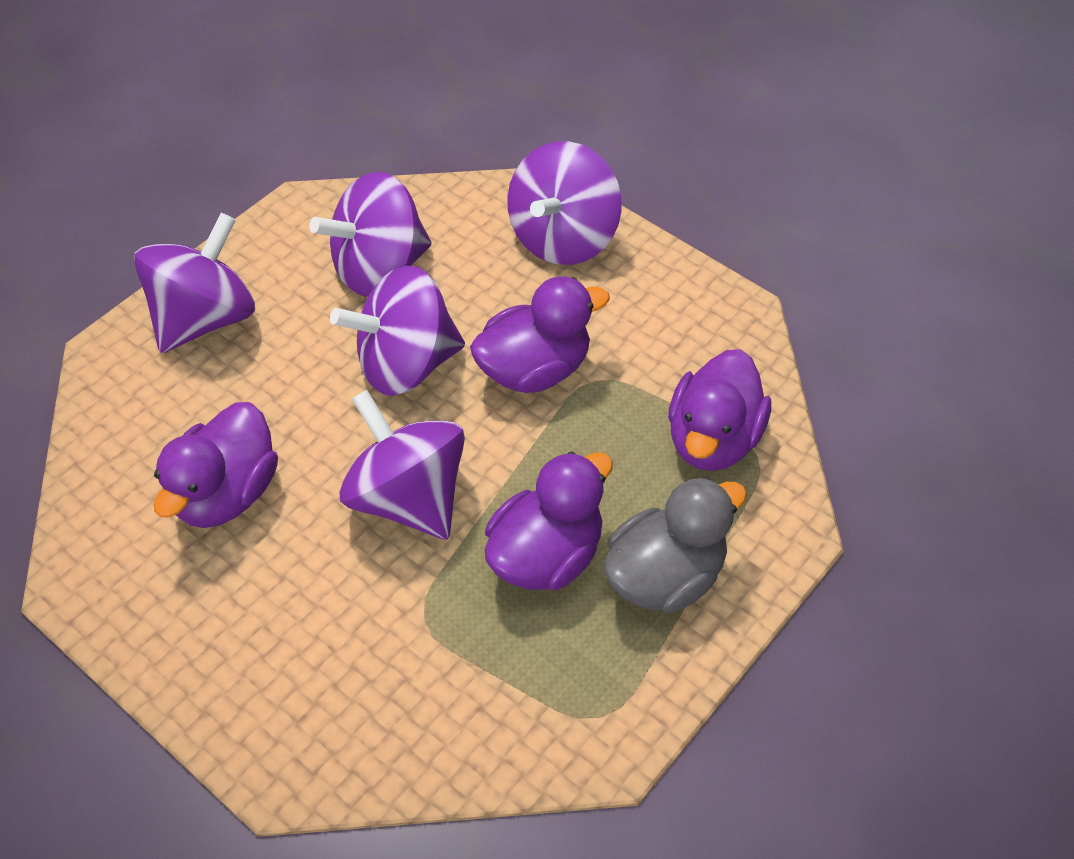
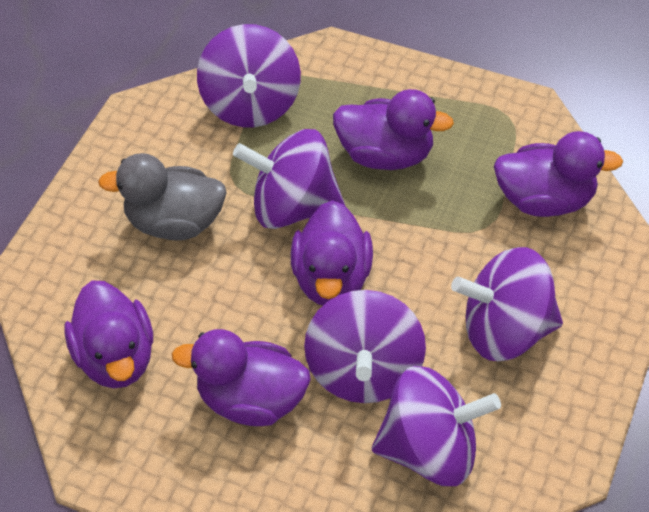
purple duck: [154,402,278,528] [470,276,610,393] [485,451,613,591] [668,349,771,471] = 4 -> [64,280,153,388] [172,329,311,426] [291,200,373,305] [333,89,454,170] [494,131,623,217] = 5

